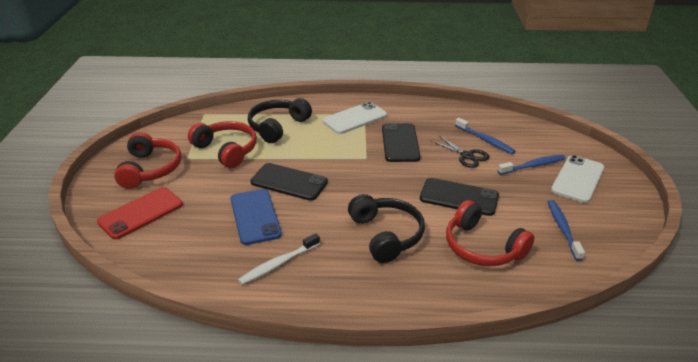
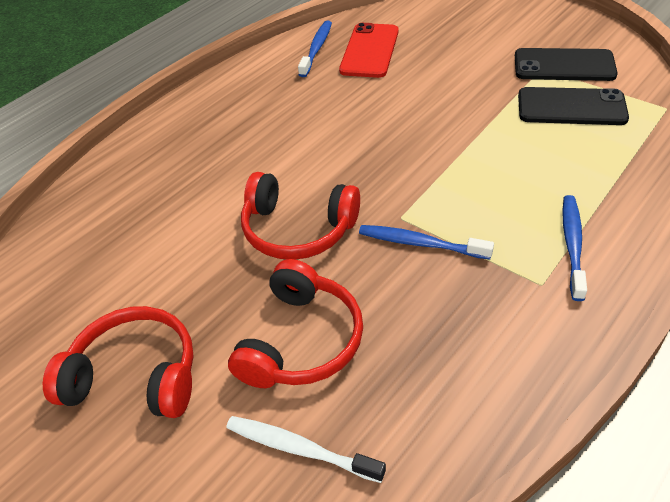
black headphones: [248,98,312,143] [348,194,425,263] = 2 -> none = 0
black phone: [251,163,328,201] [382,123,420,162] [420,178,499,216] = 3 -> [515,48,618,81] [518,87,629,125] = 2
black scissors: [431,136,490,168] = 1 -> none = 0
blue phone: [230,189,282,245] = 1 -> none = 0
white phone: [323,102,387,134] [551,155,604,203] = 2 -> none = 0

